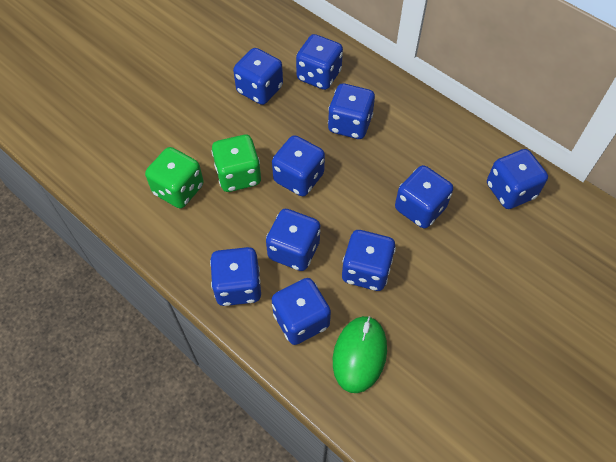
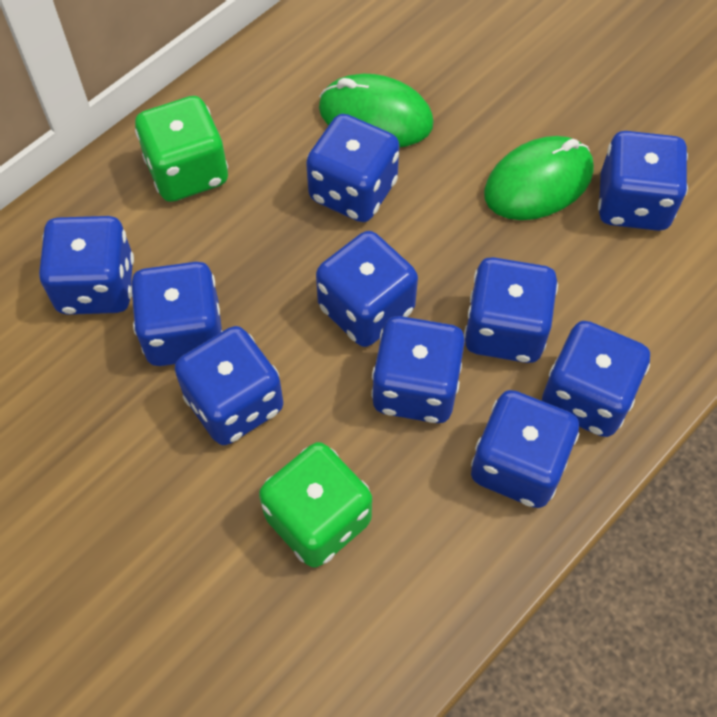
green mouse: [333,316,387,393] = 1 -> [319,74,434,147] [484,136,594,220] = 2

